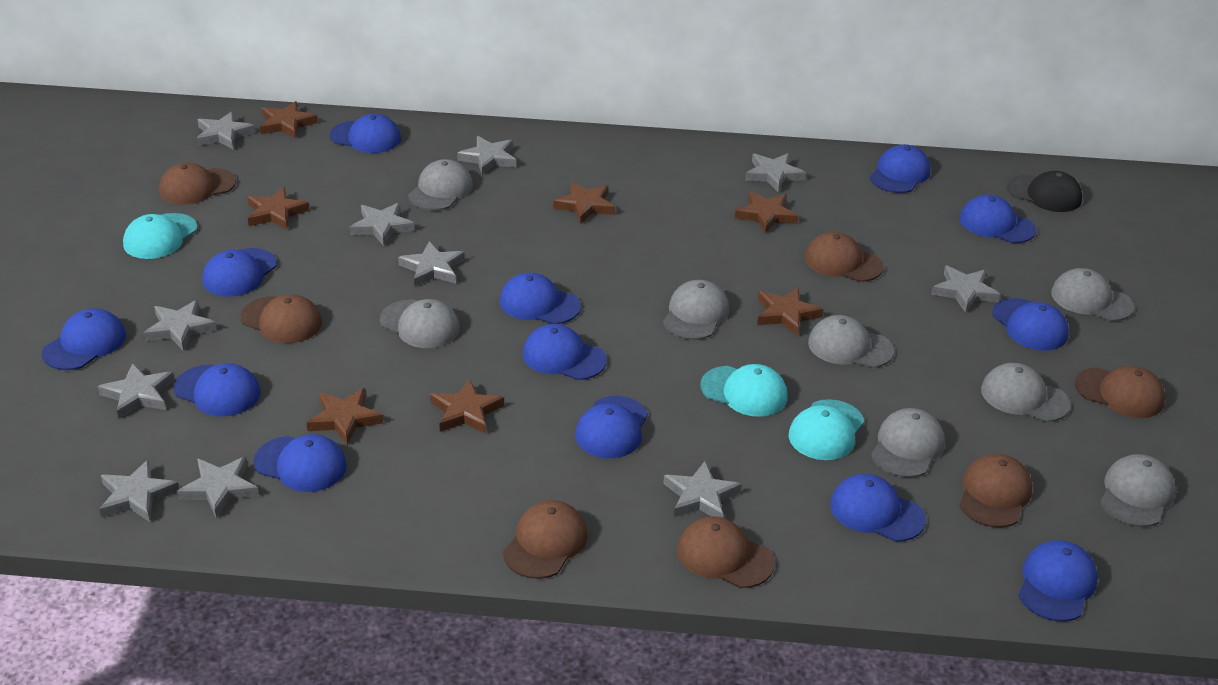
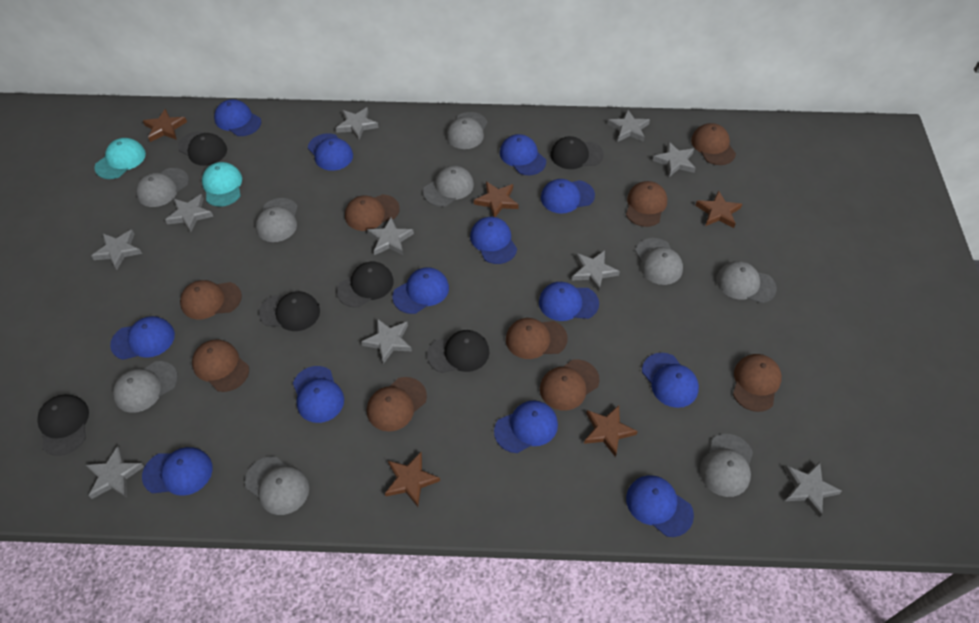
black cap: [1007,171,1082,212] = 1 -> [38,394,89,456] [178,131,227,166] [259,291,320,331] [337,262,394,308] [427,330,489,373] [551,136,604,169] = 6
brown cap: [159,163,236,205] [241,294,322,343] [503,500,588,579] [677,516,775,588] [805,232,884,282] [959,454,1032,528] [1075,366,1165,418] = 7 -> [180,280,242,319] [192,339,249,392] [345,194,400,231] [367,377,427,432] [506,318,568,359] [540,359,600,410] [626,181,667,227] [691,123,736,165] [733,354,782,412] = 9
brown star: [247,187,310,230] [260,101,318,139] [307,388,383,445] [430,379,504,434] [553,182,615,224] [735,191,798,233] [757,287,823,336] = 7 -> [143,109,187,142] [385,452,440,507] [474,182,519,217] [584,405,638,457] [695,190,742,228] = 5
grey cap: [380,299,460,348] [408,159,473,211] [663,280,729,340] [808,315,894,368] [871,408,945,478] [981,363,1071,422] [1051,268,1134,321] [1100,454,1176,527] = 8 -> [113,361,178,413] [136,168,189,207] [245,456,309,515] [255,198,298,242] [423,165,474,207] [446,112,488,149] [635,238,683,285] [700,434,753,497] [716,261,777,303] = 9
grey star: [98,363,175,419] [99,459,179,522] [143,300,217,351] [177,457,259,518] [196,111,255,149] [350,203,415,246] [398,241,465,287] [457,136,516,175] [663,461,742,518] [745,153,806,192] [931,265,1000,313] = 11 -> [86,446,145,499] [91,230,142,270] [165,194,213,232] [336,107,379,140] [361,318,412,364] [367,217,414,255] [572,250,620,292] [607,110,650,142] [652,141,696,177] [784,462,842,517] = 10
turquoise cap: [123,213,197,259] [701,364,788,417] [789,399,864,460] = 3 -> [94,138,146,179] [202,162,242,207] = 2

